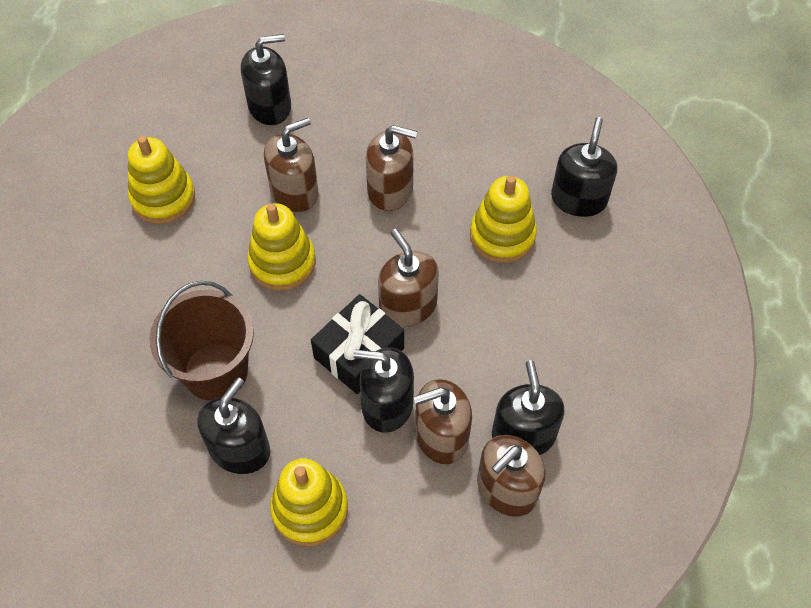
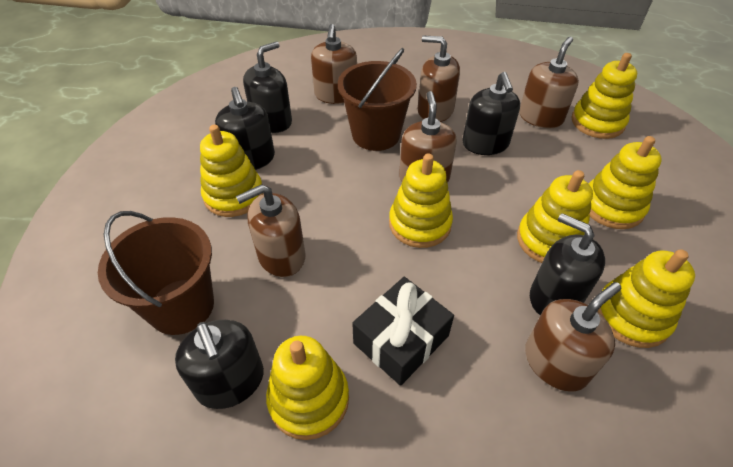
brown bucket: [150,281,254,401] = 1 -> [98,211,214,335] [338,48,417,151] = 2
brown soap dispenser: [264,118,319,212] [366,125,417,211] [378,229,439,327] [413,379,472,464] [477,435,546,517] = 5 -> [236,184,306,277] [311,24,357,104] [399,91,456,183] [418,35,460,122] [519,37,579,128] [525,282,621,391] = 6
yellow stacking toy: [128,136,195,224] [247,203,316,291] [270,458,348,546] [470,175,537,263] = 4 -> [200,125,263,217] [266,336,349,440] [389,153,453,248] [517,170,593,263] [572,53,637,139] [589,136,662,229] [598,249,695,348] = 7

